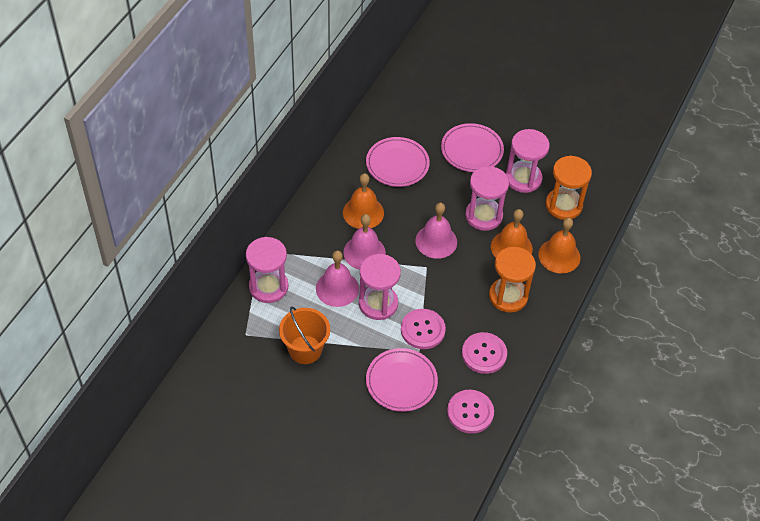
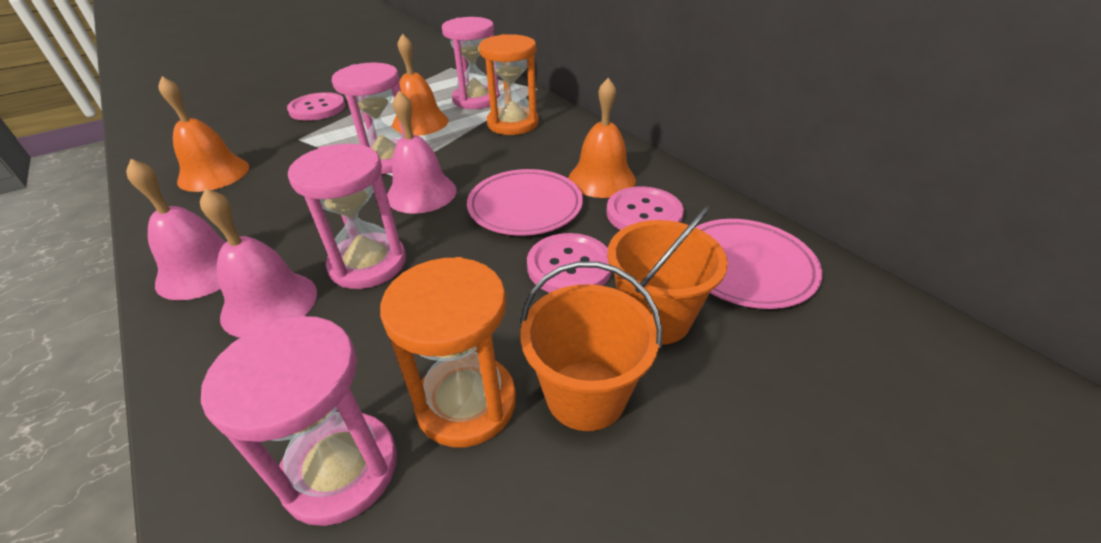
orange bucket: [279,306,330,364] = 1 -> [520,261,662,431] [607,206,728,345] = 2
pink plate: [366,137,430,187] [366,348,438,412] [441,123,504,172] = 3 -> [467,169,583,236] [695,219,822,309] = 2

